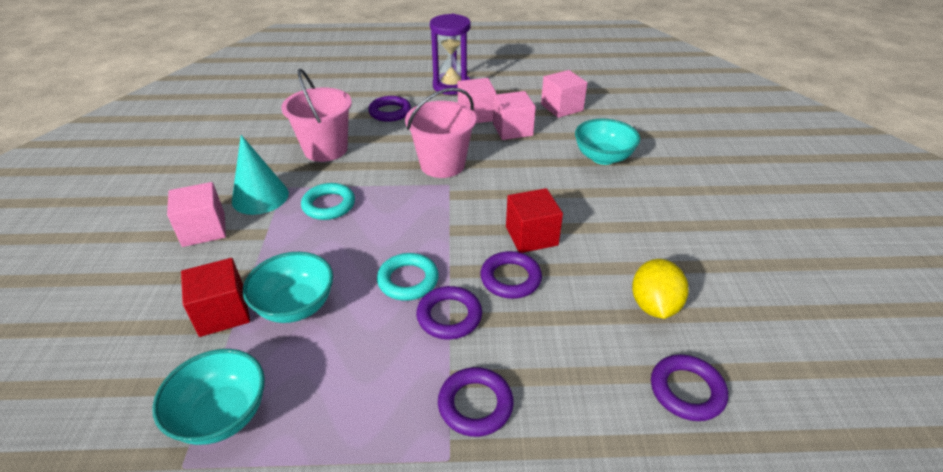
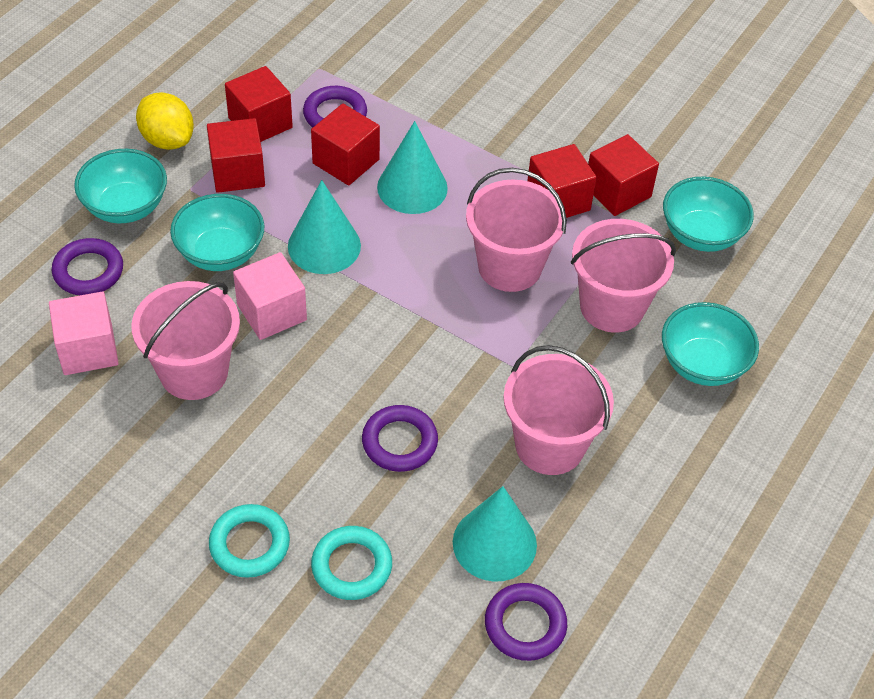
pink bucket: [281,69,352,162] [405,88,476,178] = 2 -> [131,281,240,400] [466,168,567,292] [503,345,614,475] [571,219,676,332] = 4
pink cube: [167,182,226,247] [457,78,496,123] [493,91,536,140] [541,70,587,118] = 4 -> [49,291,119,375] [233,252,307,340] = 2
purple hourglass: [430,14,470,95] = 1 -> none = 0
purple ring: [368,96,411,122] [416,286,482,340] [438,367,514,437] [480,251,542,299] [651,354,728,421] = 5 -> [52,238,123,295] [303,86,367,128] [362,405,438,472] [485,583,567,661] = 4
red cube: [181,258,250,337] [506,188,563,253] = 2 -> [207,118,265,193] [225,66,293,142] [311,104,380,186] [527,144,597,218] [588,134,659,216] = 5
turquoise bowl: [152,349,265,445] [243,252,333,323] [575,119,640,165] = 3 -> [74,149,167,223] [170,194,264,271] [662,302,759,386] [663,177,754,252] = 4
turquoise cone: [232,135,289,215] = 1 -> [288,180,361,274] [377,121,448,214] [453,486,537,582] = 3

